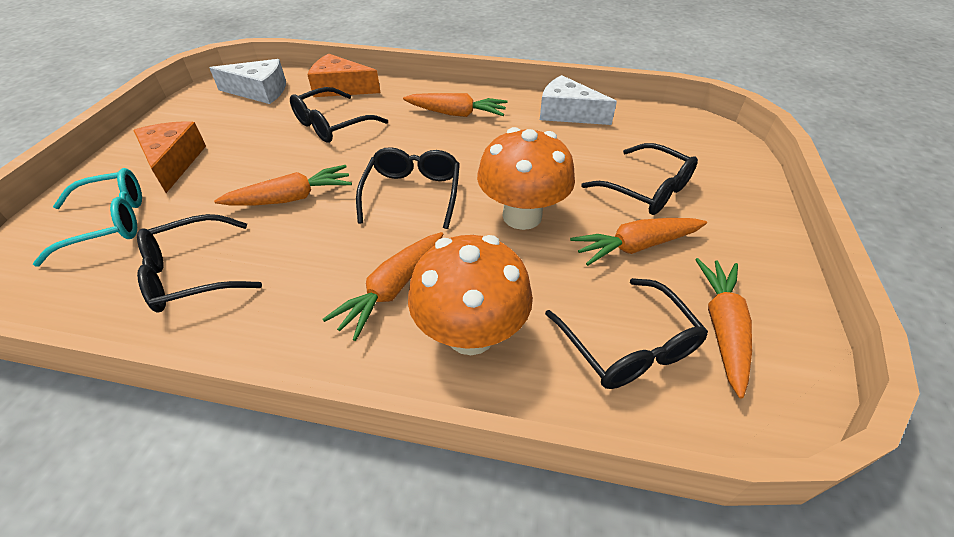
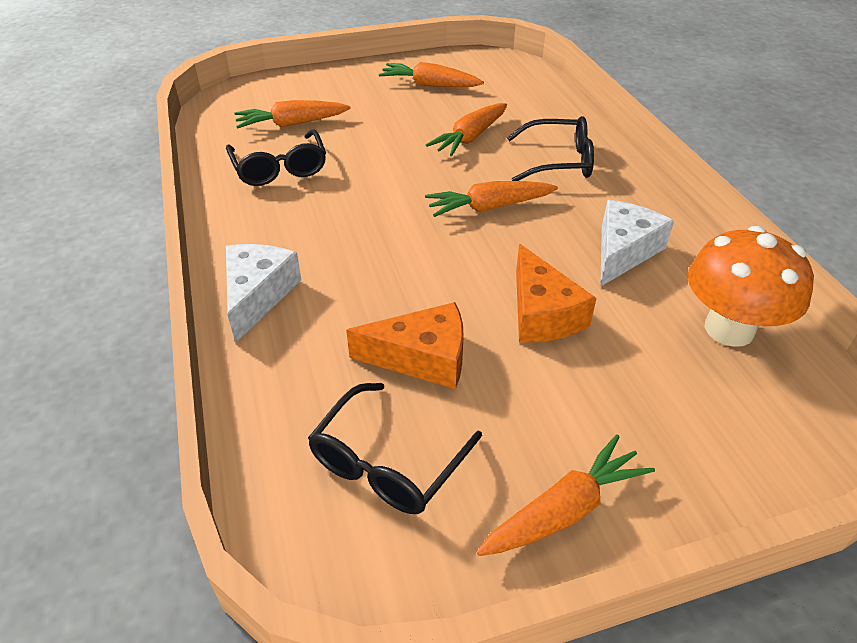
black glasses: [137,214,262,313] [290,87,388,143] [356,147,460,229] [545,278,708,389] [581,143,698,215] = 5 -> [226,129,326,186] [308,383,482,514] [507,116,594,181] = 3
orange mushroom: [408,235,533,355] [477,127,575,230] = 2 -> [688,226,814,347] = 1
turquoise glasses: [33,168,142,267] = 1 -> none = 0

